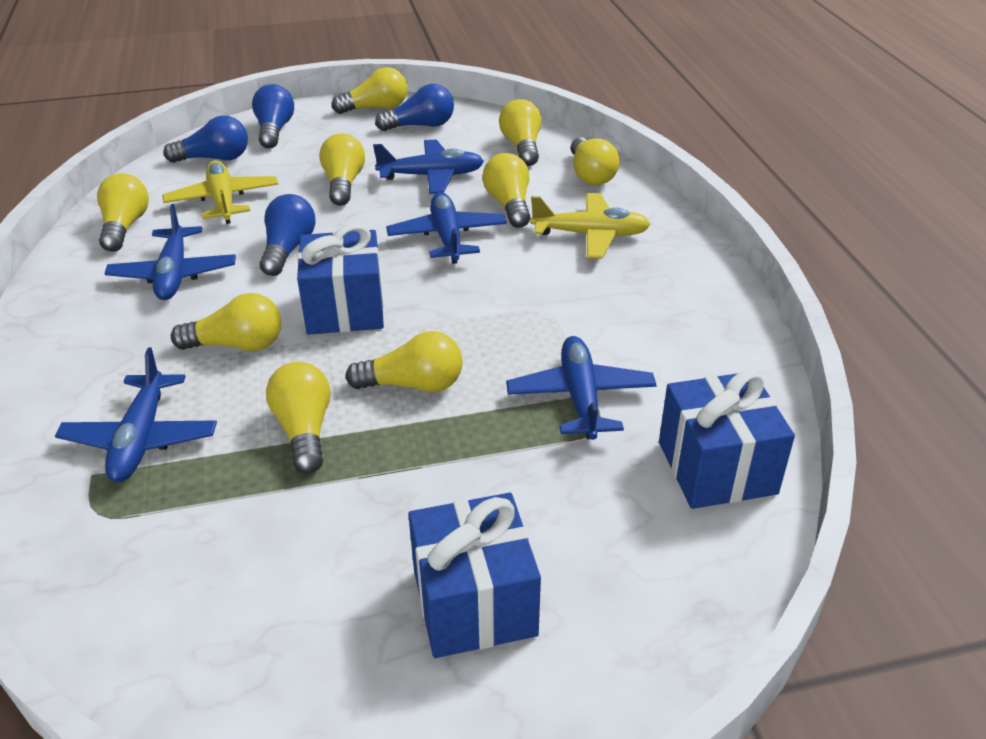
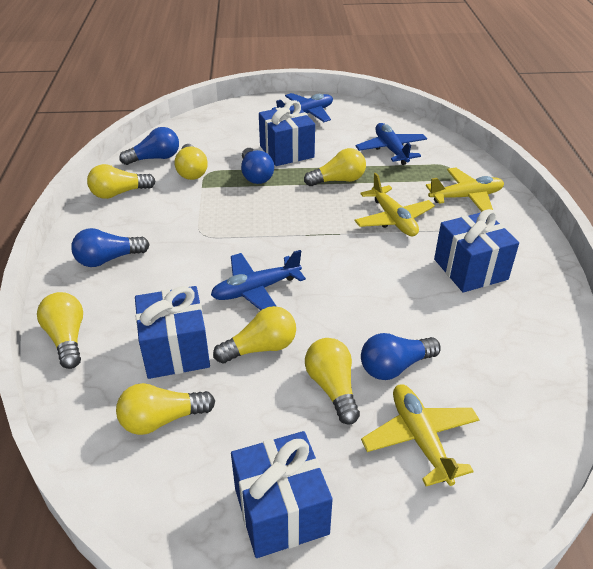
blue gift: [297,224,384,335] [408,493,541,658] [659,370,795,509] = 3 -> [135,286,210,379] [231,431,333,558] [259,100,315,166] [434,209,519,293] = 4
blue plane: [55,348,217,482] [104,204,236,300] [373,140,484,194] [386,192,507,264] [506,336,657,440] = 5 -> [211,250,306,310] [272,93,333,122] [355,123,427,165] = 3
yellow light bulb: [97,173,149,252] [171,293,281,351] [266,362,331,474] [319,133,365,206] [331,67,408,114] [345,331,463,392] [482,153,530,228] [499,99,542,166] [571,137,619,185] = 9 -> [37,292,83,369] [87,164,156,199] [116,383,215,435] [174,144,208,180] [213,306,296,364] [304,148,366,186] [305,338,360,425] = 7
yellow plane: [162,160,279,224] [530,193,650,259] = 2 -> [355,173,435,236] [361,384,480,486] [426,168,504,212] = 3

